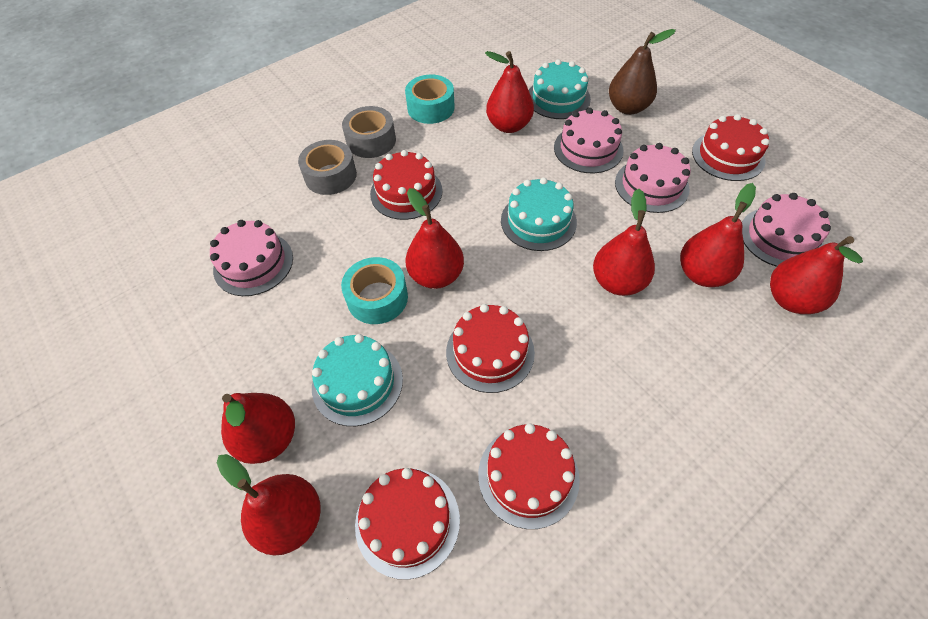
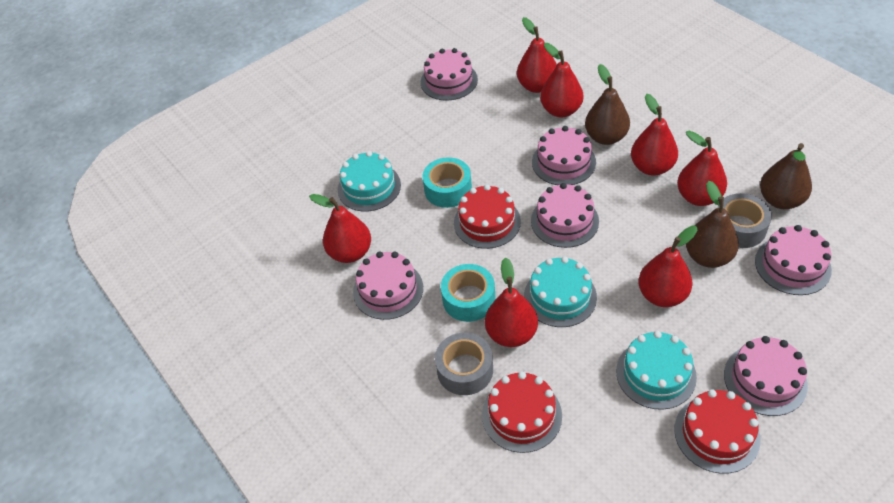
brown pear: [609,29,676,115] = 1 -> [585,64,630,145] [686,181,739,268] [760,143,812,209] = 3
pink cake: [210,220,293,296] [554,108,624,173] [615,143,691,213] [742,193,831,267] = 4 -> [353,251,423,320] [421,48,478,101] [531,183,599,248] [532,126,596,185] [724,336,808,416] [755,225,832,295] = 6
red cake: [355,468,460,580] [370,150,443,220] [446,304,535,393] [478,423,580,529] [692,114,769,181] = 5 -> [454,184,521,249] [482,372,562,453] [674,389,761,474] = 3

